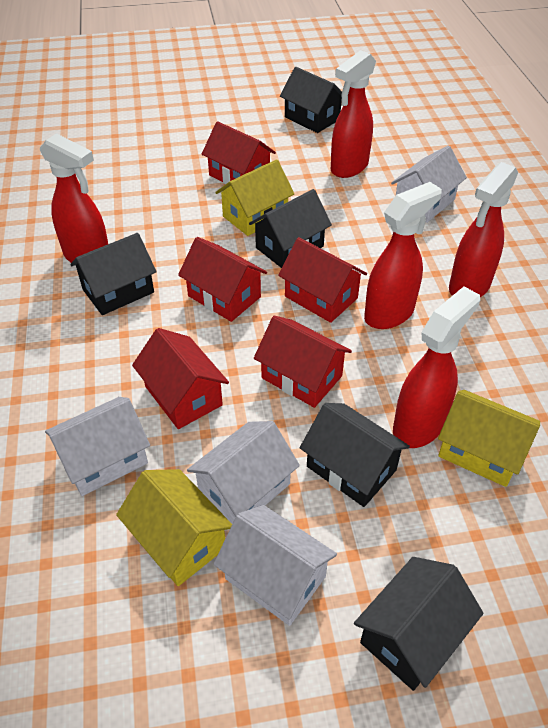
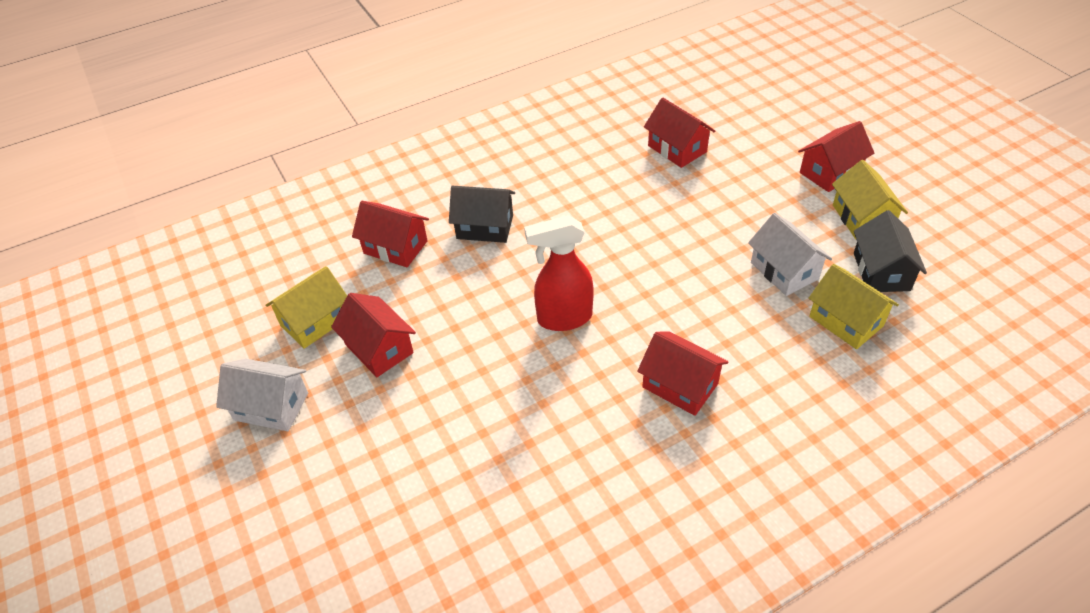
black house: [70,233,156,315] [249,189,332,268] [280,67,342,133] [300,403,410,507] [354,557,483,691] = 5 -> [449,186,515,243] [854,210,927,292] = 2
red spray bottle: [40,133,108,263] [331,50,376,178] [364,182,442,329] [393,286,480,448] [449,162,518,297] = 5 -> [524,215,594,331] = 1
white house: [45,397,150,496] [187,421,300,524] [214,505,337,626] [391,146,467,223] = 4 -> [216,359,308,431] [748,213,832,296] = 2

